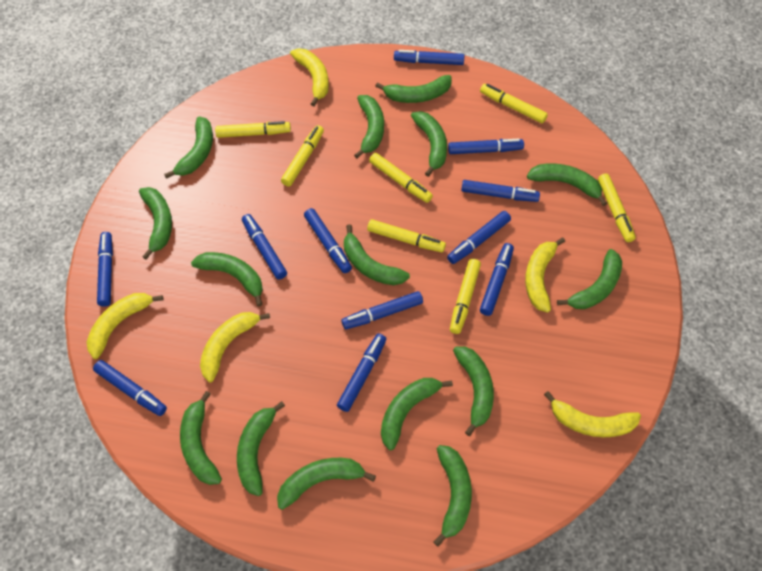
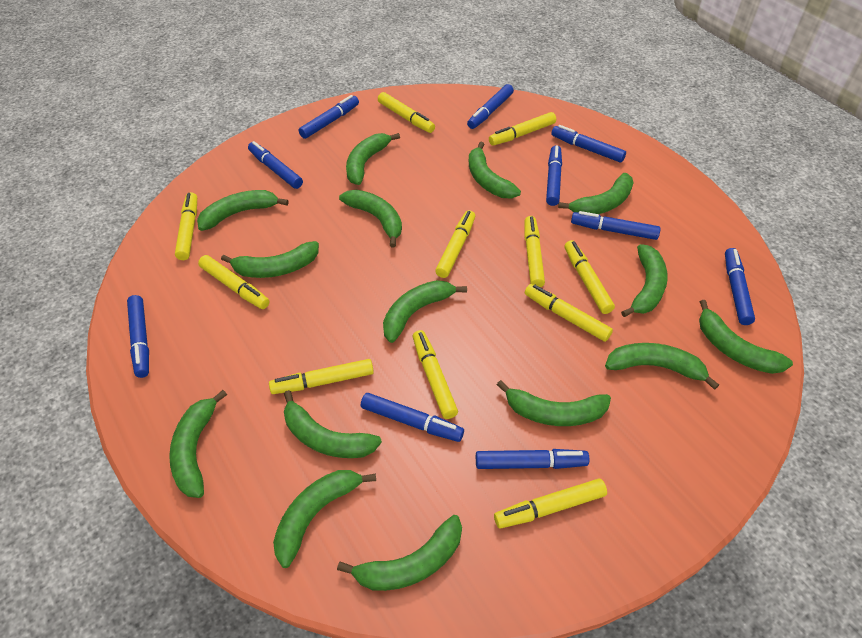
blue marker: [93,360,167,416] [97,232,113,307] [242,214,287,280] [304,208,352,273] [337,333,386,412] [342,291,423,329] [394,50,464,65] [447,211,511,264] [448,139,524,154] [461,180,540,202] [480,243,514,316] = 11 -> [127,295,149,378] [248,141,303,189] [299,95,359,139] [361,393,464,442] [467,84,514,129] [476,449,590,469] [546,145,562,206] [551,125,626,162] [571,211,661,240] [725,248,755,325] = 10
yellow banana: [87,293,163,359] [200,312,270,382] [290,48,329,106] [525,238,565,313] [544,391,641,437] = 5 -> none = 0
yellow marker: [215,121,291,138] [281,125,324,187] [367,219,446,252] [369,153,433,203] [450,259,481,334] [480,84,548,123] [598,173,636,242] = 7 -> [175,192,197,260] [198,255,269,309] [269,359,374,394] [378,92,435,133] [413,330,458,419] [435,210,475,278] [489,112,556,146] [494,479,607,529] [524,216,545,287] [525,284,613,342] [564,240,615,314] = 11

